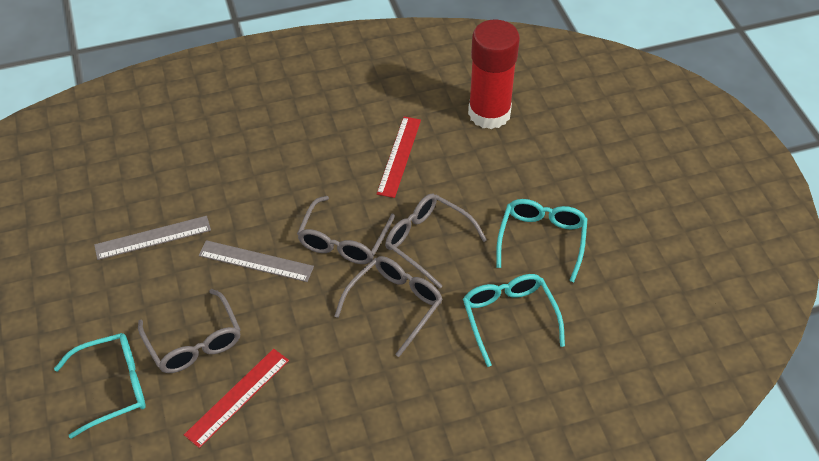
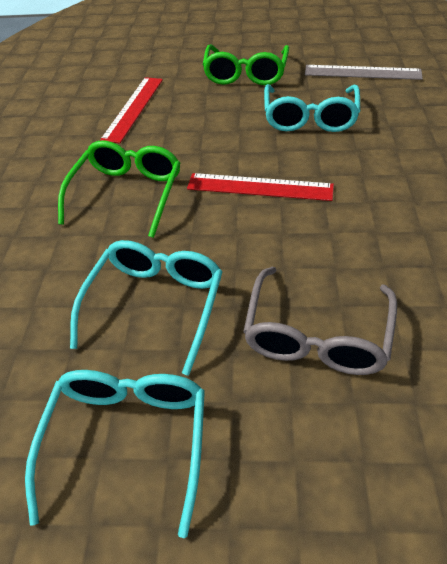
green glasses: none = 0 -> [58,141,180,238] [203,45,289,85] = 2
grey glasses: [138,289,241,373] [297,196,395,264] [334,256,443,357] [385,194,487,289] = 4 -> [243,267,397,375] = 1
grey ruler: [94,216,211,260] [199,240,314,282] = 2 -> [305,65,423,80] = 1
red glue stick: [468,20,520,129] = 1 -> none = 0

